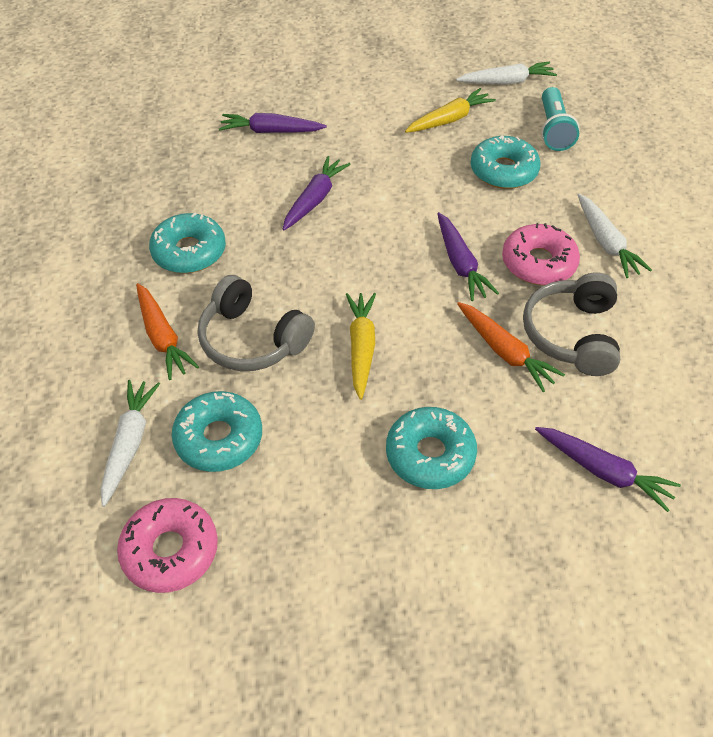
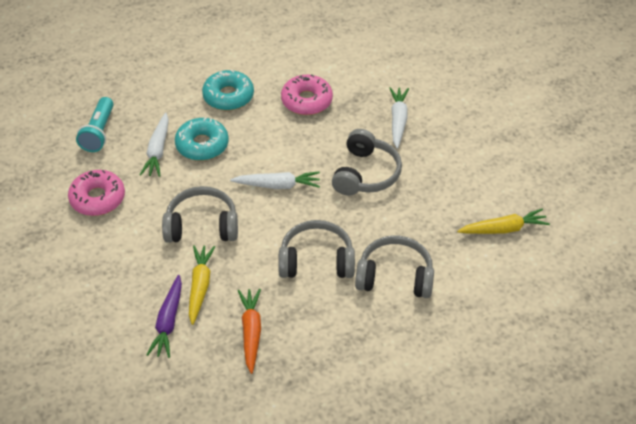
grey headphones: [198,275,315,371] [523,272,620,376] = 2 -> [162,186,238,243] [278,220,355,278] [332,129,402,196] [355,235,434,298] = 4
orange carrot: [136,283,199,380] [457,302,565,392] = 2 -> [238,289,261,374] = 1
purple carrot: [219,113,327,133] [283,156,351,231] [437,212,499,301] [535,427,681,512] = 4 -> [146,275,182,358] = 1
turquoise donut: [149,213,226,273] [171,391,262,472] [386,407,477,489] [471,135,541,189] = 4 -> [175,117,229,161] [202,70,254,111] = 2

